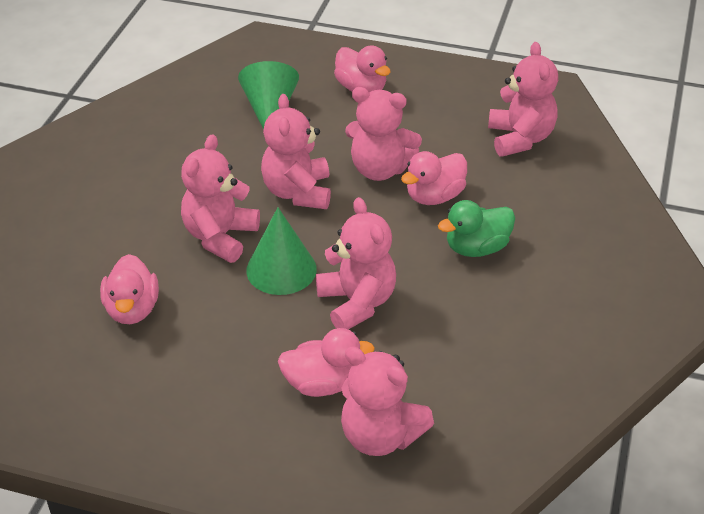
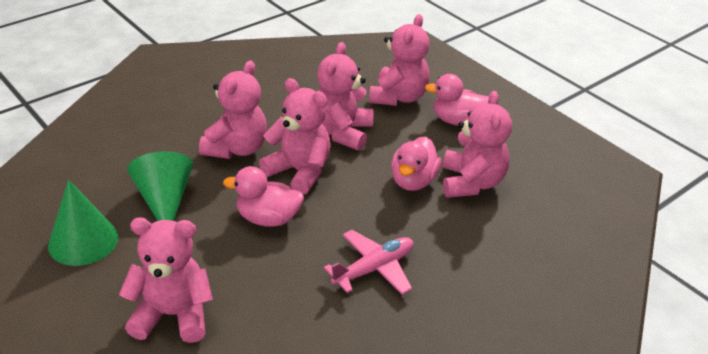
green duck: [438,200,515,257] = 1 -> none = 0
pink duck: [100,254,159,324] [278,328,375,397] [334,46,391,92] [401,151,467,205] = 4 -> [223,166,304,227] [391,137,441,191] [425,74,489,126] = 3
pink plane: none = 0 -> [324,230,414,295] = 1

